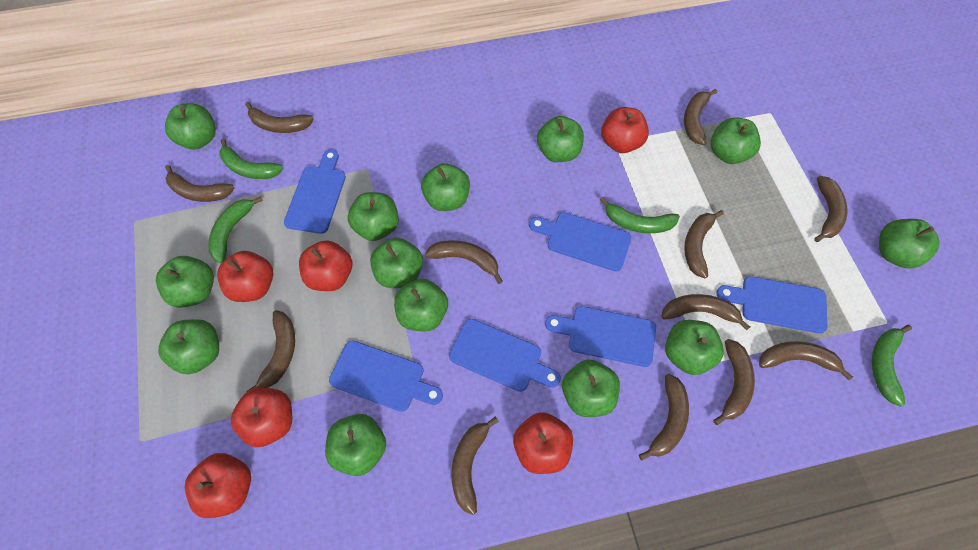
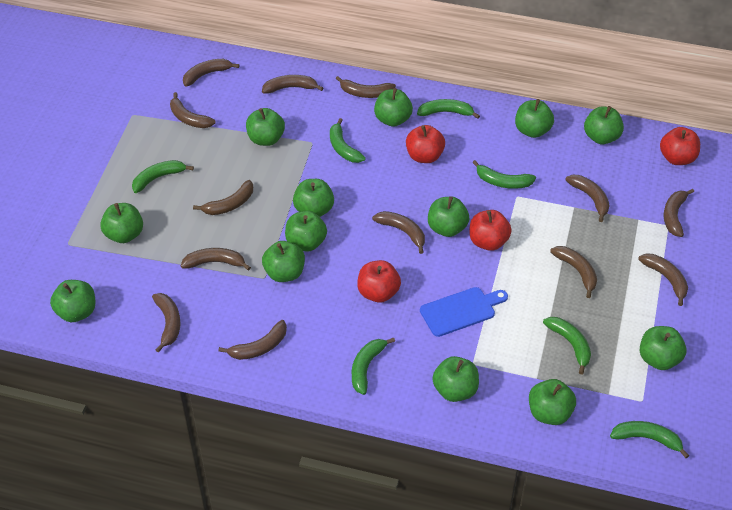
blue cutting board: [284,150,346,234] [329,340,443,412] [449,319,561,392] [529,212,631,272] [545,306,656,367] [716,276,828,333] = 6 -> [420,287,508,337] = 1
brown banana: [165,165,234,202] [245,102,314,133] [246,310,295,392] [425,240,503,284] [451,417,499,515] [639,374,689,460] [661,294,750,330] [684,89,717,145] [684,210,724,278] [713,339,755,425] [759,341,853,380] [814,176,847,242] = 12 -> [152,293,181,353] [170,92,216,128] [181,248,251,271] [183,59,240,87] [193,180,253,215] [218,320,287,360] [262,75,323,94] [336,76,396,98] [372,211,425,254] [550,246,597,298] [566,175,610,222] [638,254,688,306] [664,189,694,237] = 13
green banana: [208,196,263,263] [219,138,284,179] [600,197,680,233] [872,325,912,407] = 4 -> [132,160,194,193] [330,118,366,163] [352,337,395,395] [417,99,480,119] [472,160,536,189] [543,317,591,374] [610,421,689,458] = 7
red apple: [185,453,251,518] [217,251,273,302] [231,388,292,447] [299,240,352,291] [513,412,573,474] [601,107,649,153] = 6 -> [357,260,401,303] [406,125,445,163] [469,210,512,251] [660,127,700,165] = 4

